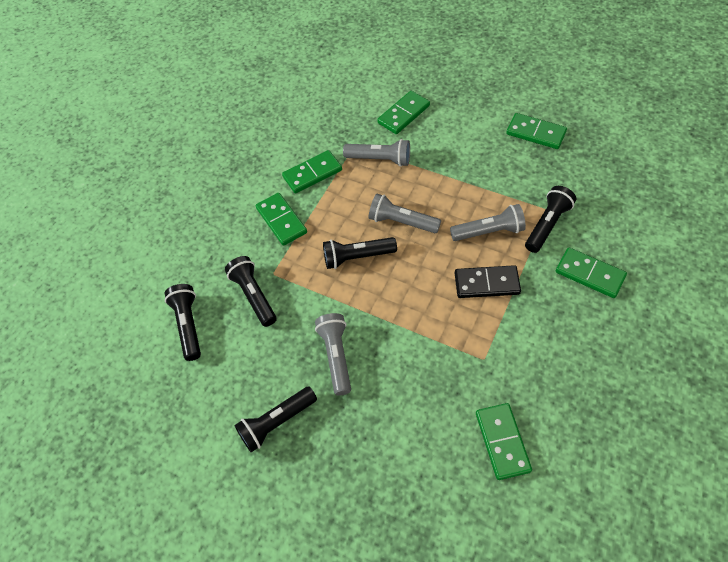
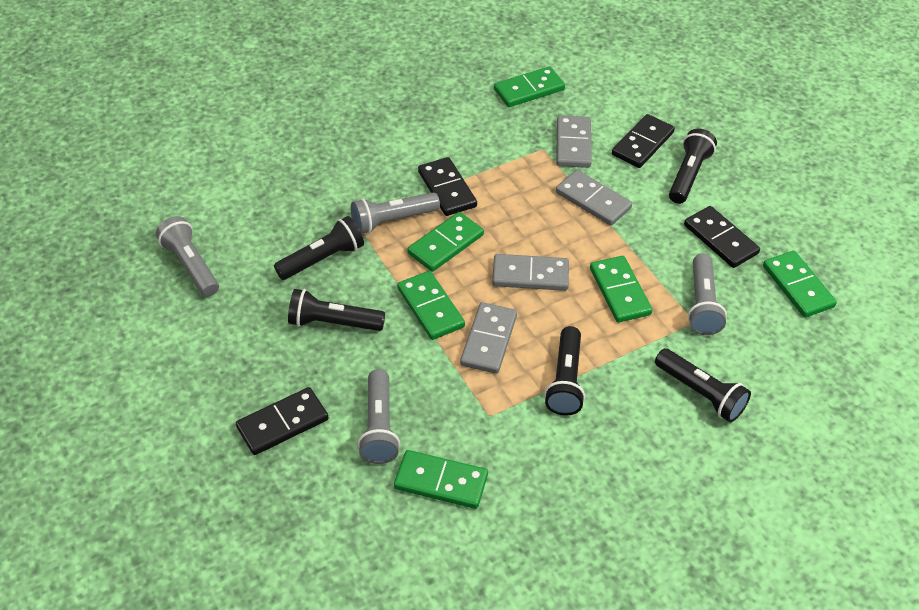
black domino: [455,265,521,298] = 1 -> [236,387,328,455] [418,157,477,216] [612,114,675,168] [684,206,760,268] = 4
grey domino: none = 0 -> [460,302,517,374] [492,254,569,291] [556,115,592,168] [556,170,632,226] = 4

